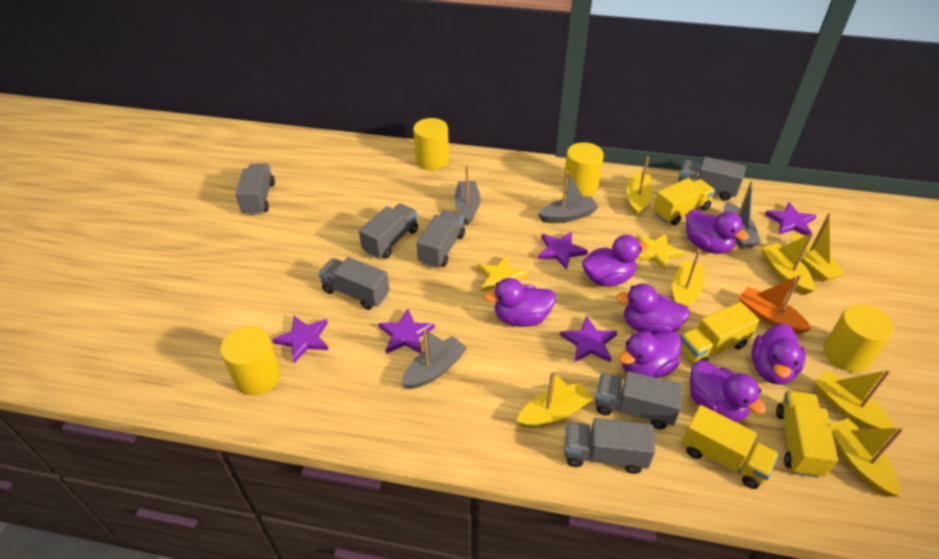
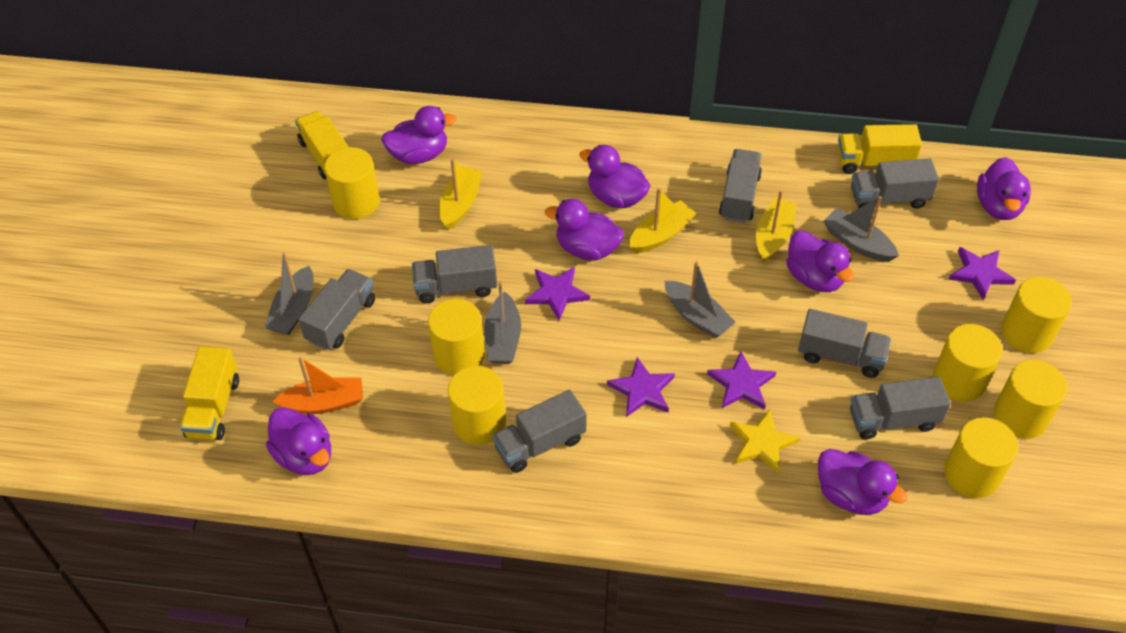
purple star: [272,316,328,363] [378,309,435,354] [538,232,588,270] [560,316,618,362] [765,202,817,236] = 5 -> [525,267,590,321] [607,357,675,417] [707,351,776,410] [948,247,1016,301] = 4
yellow boat: [516,371,593,428] [627,157,653,216] [672,250,704,307] [761,232,815,295] [792,213,845,282] [814,370,896,432] [830,418,904,497] = 7 -> [440,158,483,230] [629,188,697,253] [756,191,797,262] = 3
yellow cylinder: [220,326,281,396] [413,118,449,170] [563,142,604,197] [824,304,894,372] = 4 -> [324,147,380,219] [428,299,485,375] [448,366,506,445] [933,324,1002,402] [944,417,1018,498] [994,360,1067,439] [1002,277,1072,353] = 7
yellow star: [478,255,529,292] [635,233,685,271] = 2 -> [730,409,800,474] = 1
yellow truck: [653,178,715,225] [680,302,759,363] [682,405,779,489] [776,391,838,478] = 4 -> [180,346,239,440] [295,111,349,179] [837,124,922,174] = 3

